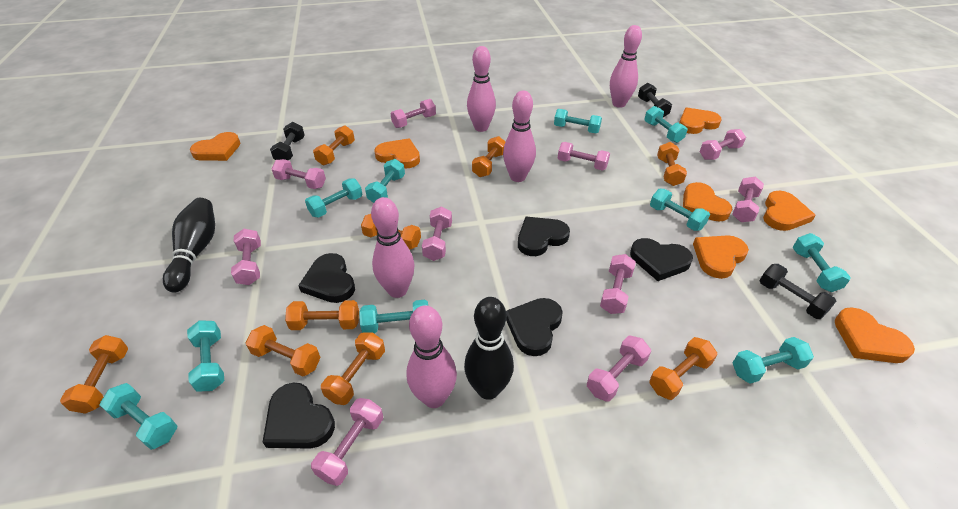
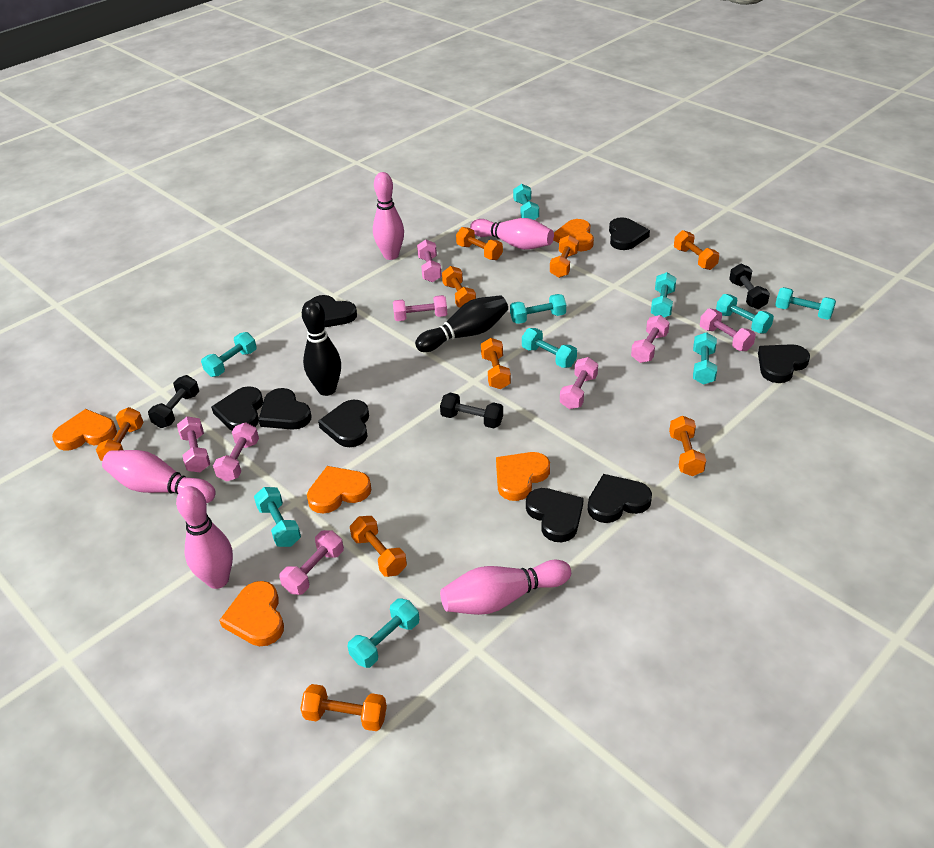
black heart: [263,382,335,449] [298,253,355,303] [506,298,563,356] [518,217,570,256] [630,238,693,281] = 5 -> [211,386,263,431] [259,388,311,430] [311,295,357,327] [318,400,369,447] [526,488,584,542] [588,474,652,523] [609,217,650,250] [758,344,810,383] = 8
orange heart: [190,132,240,161] [375,138,420,168] [679,107,722,134] [683,182,732,222] [693,235,749,279] [763,191,816,231] [835,307,915,363] = 7 -> [52,409,117,451] [219,581,284,646] [307,466,371,514] [496,452,550,501] [553,219,594,251] = 5
pink dumbbell: [231,229,261,285] [272,159,326,189] [311,398,383,486] [391,99,436,128] [422,207,452,261] [558,142,610,171] [587,336,651,401] [600,254,636,314] [700,129,746,160] [732,176,764,222] = 10 -> [177,417,210,472] [213,422,259,481] [279,530,344,595] [393,295,447,321] [417,240,442,282] [560,357,598,409] [631,315,670,363] [700,308,756,351] = 8

